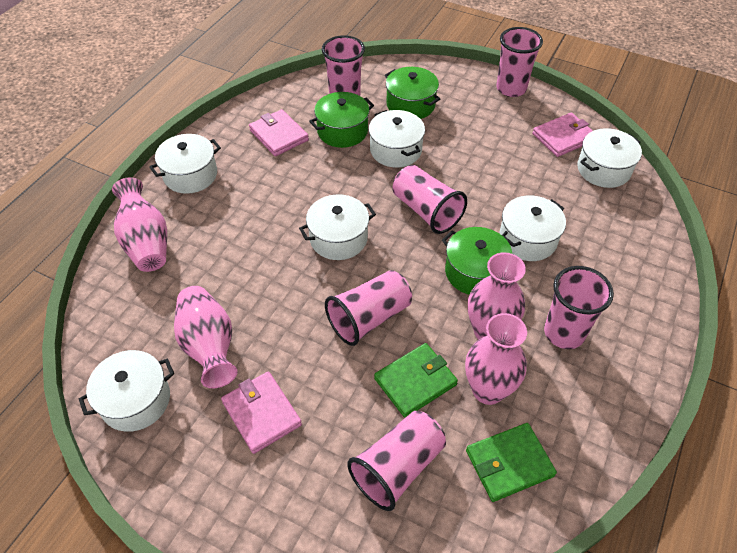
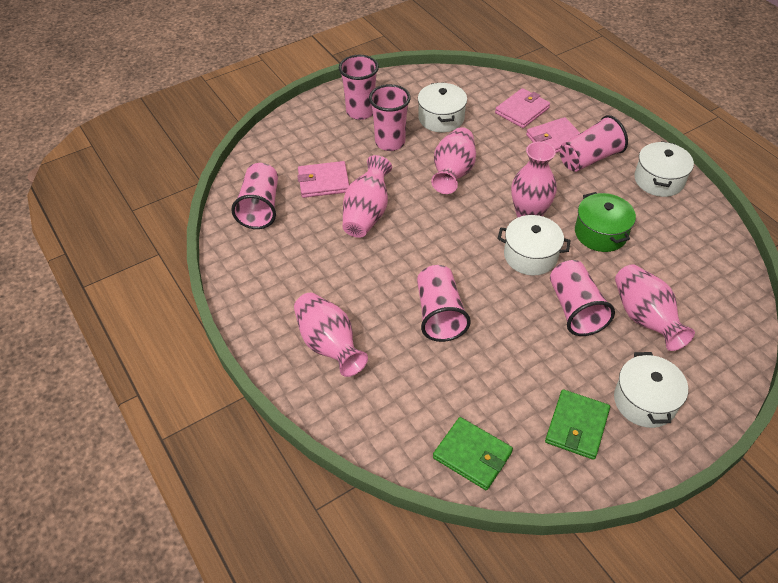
green pot: [309,92,374,148] [385,67,440,119] [442,227,512,295] = 3 -> [575,192,636,252] = 1
pink vase: [112,177,167,272] [174,286,237,388] [465,313,527,405] [468,252,526,340] = 4 -> [294,293,368,377] [343,155,392,238] [431,127,476,194] [511,141,557,218] [615,264,695,351] = 5
white pot: [79,350,174,432] [149,134,221,194] [299,194,376,260] [369,110,425,168] [499,195,566,261] [577,128,642,188] = 6 -> [418,82,467,133] [498,215,571,276] [614,352,688,428] [634,141,694,197] = 4

